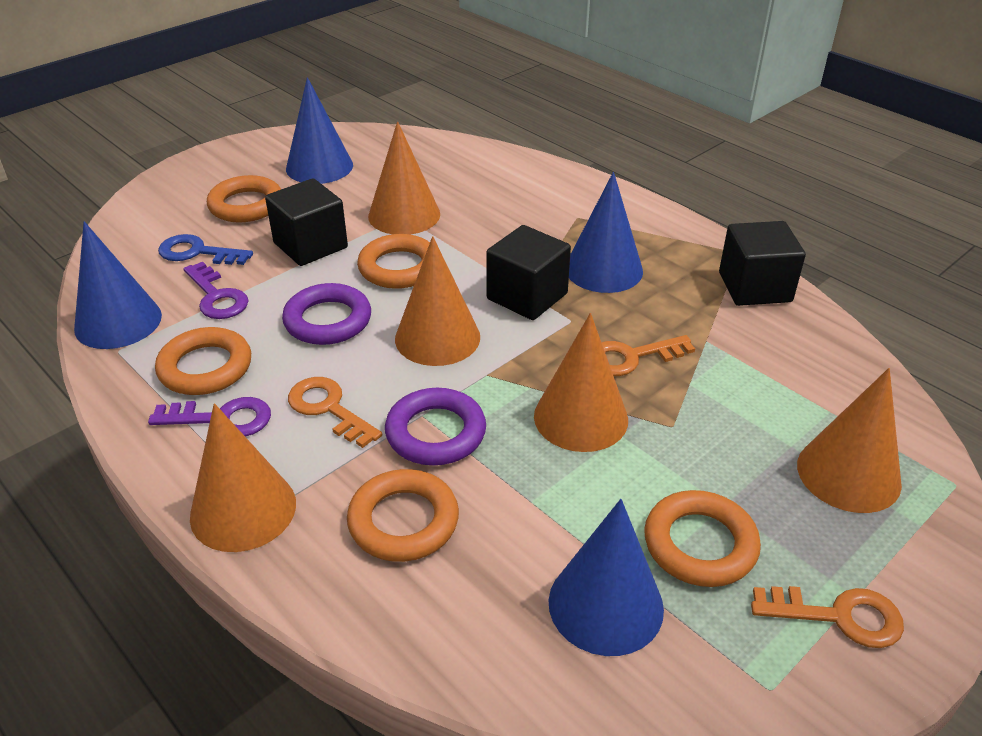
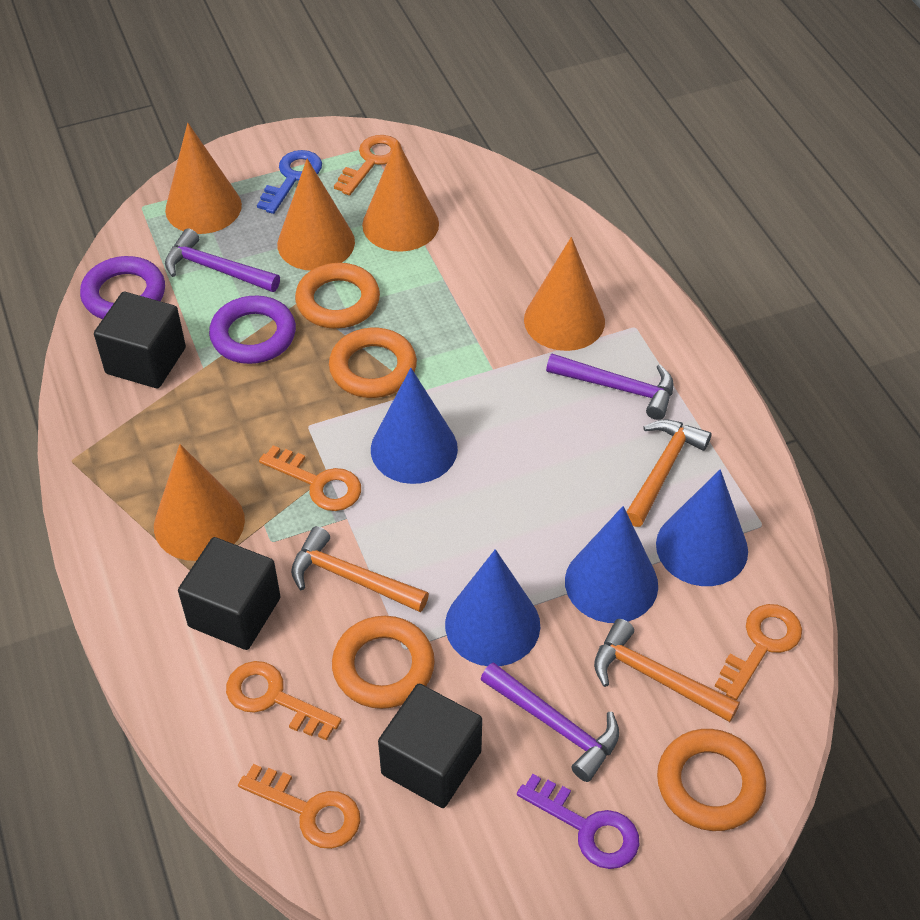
orange hammer: none = 0 -> [291,526,429,612] [594,619,740,722] [627,420,711,527] = 3
orange key: [288,377,382,448] [601,335,695,376] [751,586,904,648] = 3 -> [226,661,342,741] [238,764,360,849] [259,445,361,511] [334,135,402,196] [715,604,802,700] = 5
orange ring: [155,327,251,395] [207,175,281,223] [347,469,459,562] [357,234,430,289] [644,490,761,587] = 5 -> [295,263,380,329] [329,328,417,398] [332,616,435,709] [657,729,766,831] = 4
purple hammer: none = 0 -> [165,228,280,292] [481,662,619,782] [546,354,674,420] = 3
purple key: [148,397,271,437] [183,262,249,319] = 2 -> [517,774,639,869] = 1

